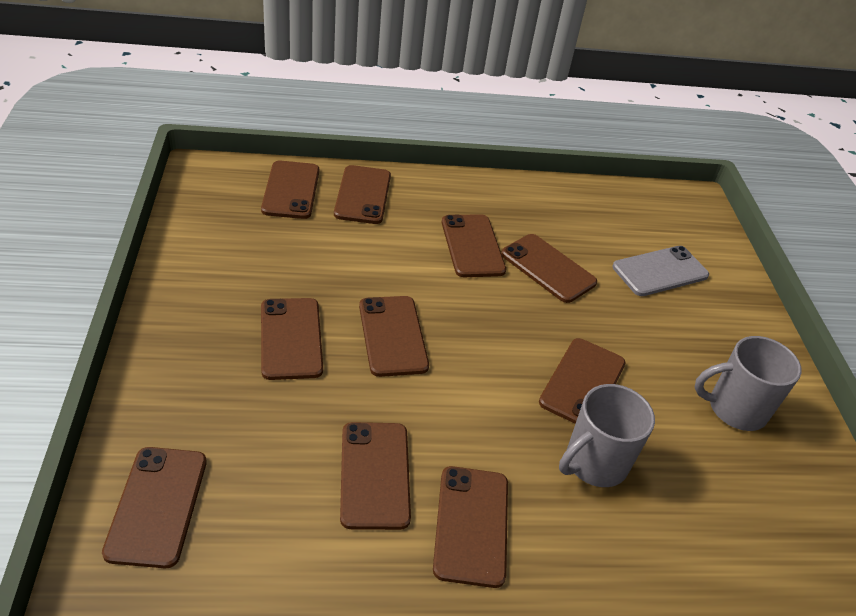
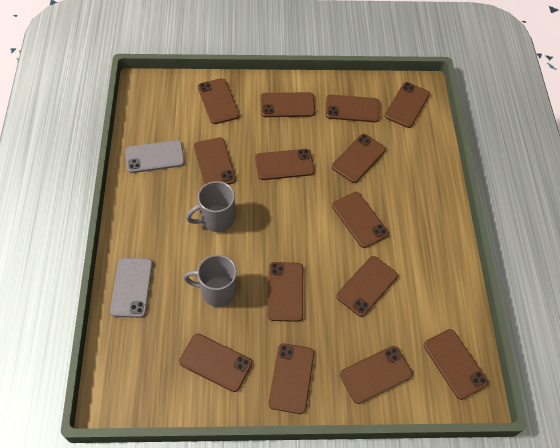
brown phone: [102,447,207,568] [261,160,319,219] [261,298,323,380] [334,165,391,224] [340,422,411,530] [359,296,429,377] [433,466,508,588] [442,214,506,277] [501,234,597,303] [539,338,626,424] = 10 -> [179,334,252,392] [194,137,236,185] [198,78,240,124] [255,149,315,180] [260,92,315,117] [268,262,303,322] [268,343,314,414] [325,95,380,122] [332,134,386,183] [332,192,389,248] [336,256,398,317] [340,346,413,404] [385,82,430,128] [424,329,488,400] = 14
grey phone: [613,246,709,296] = 1 -> [110,258,153,318] [125,140,185,173] = 2

